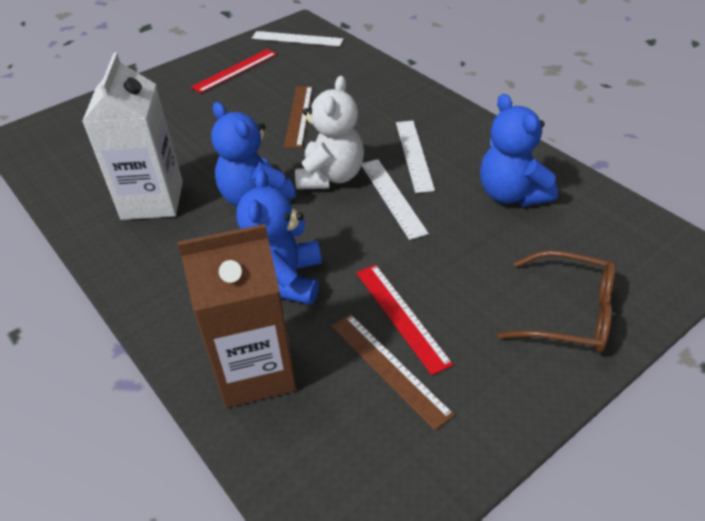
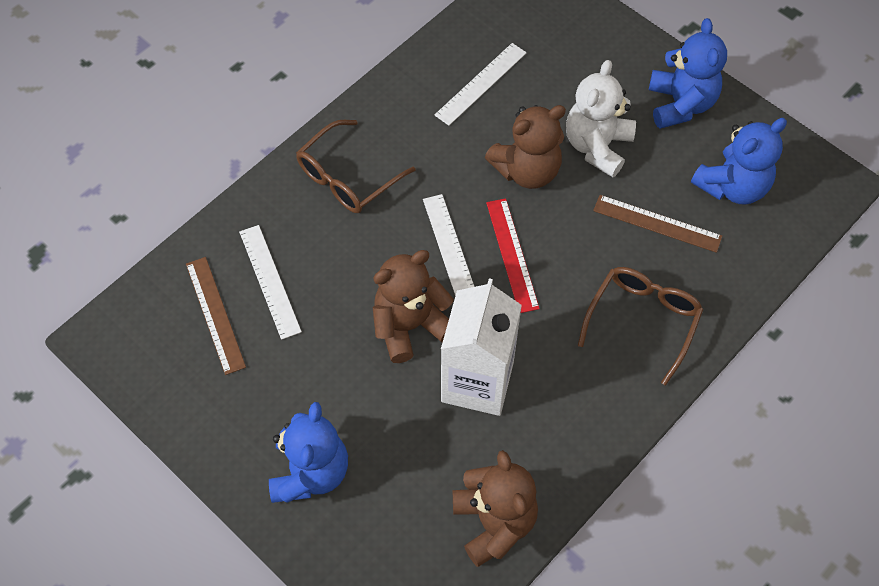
brown carton: [178,224,296,408] = 1 -> none = 0
brown glasses: [498,250,615,353] = 1 -> [296,120,416,213] [578,267,703,385] = 2
brown teddy bear: none = 0 -> [373,250,454,363] [453,450,538,567] [485,105,566,189] = 3
red ruler: [191,49,277,93] [356,264,453,375] = 2 -> [486,198,540,313] = 1

